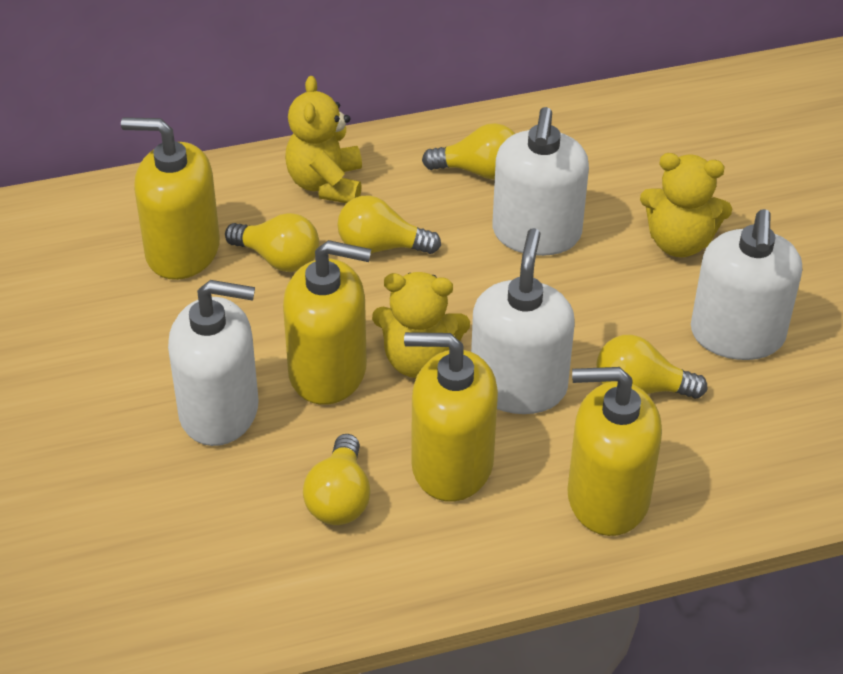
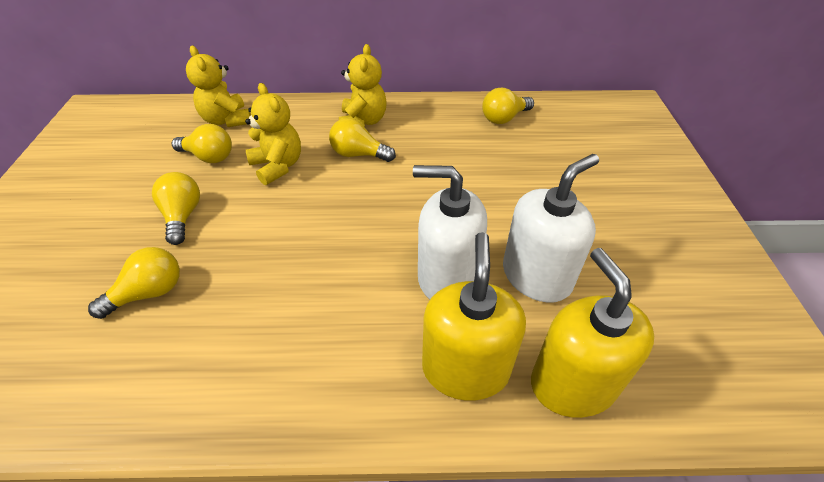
white soap dispenser: [168,280,259,446] [471,228,575,414] [492,107,589,256] [691,209,802,360] = 4 -> [413,165,487,299] [503,154,599,303] = 2
yellow soap dispenser: [121,117,220,280] [283,240,371,405] [404,332,498,502] [567,367,662,536] = 4 -> [422,232,526,401] [531,248,654,418] = 2

